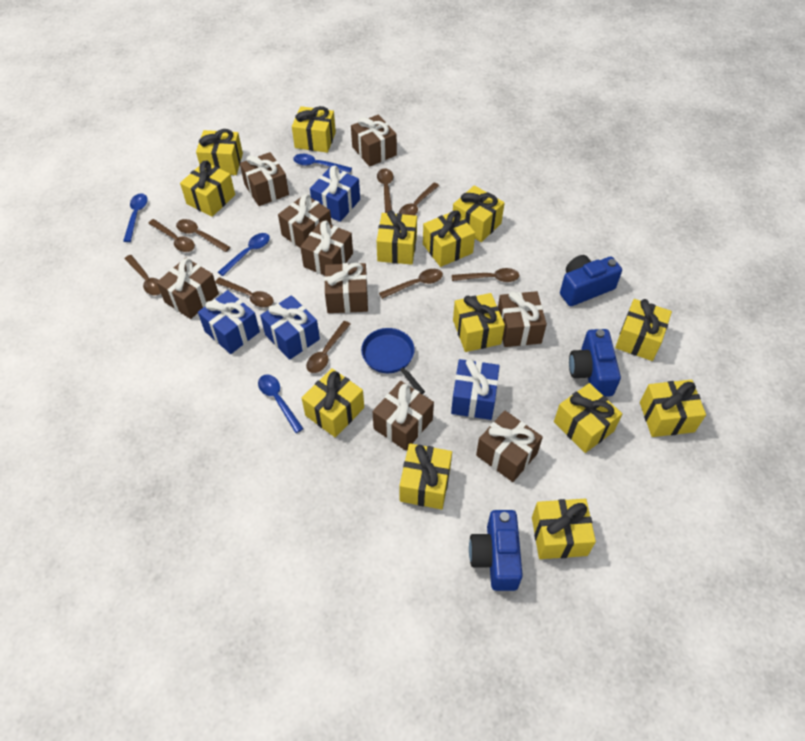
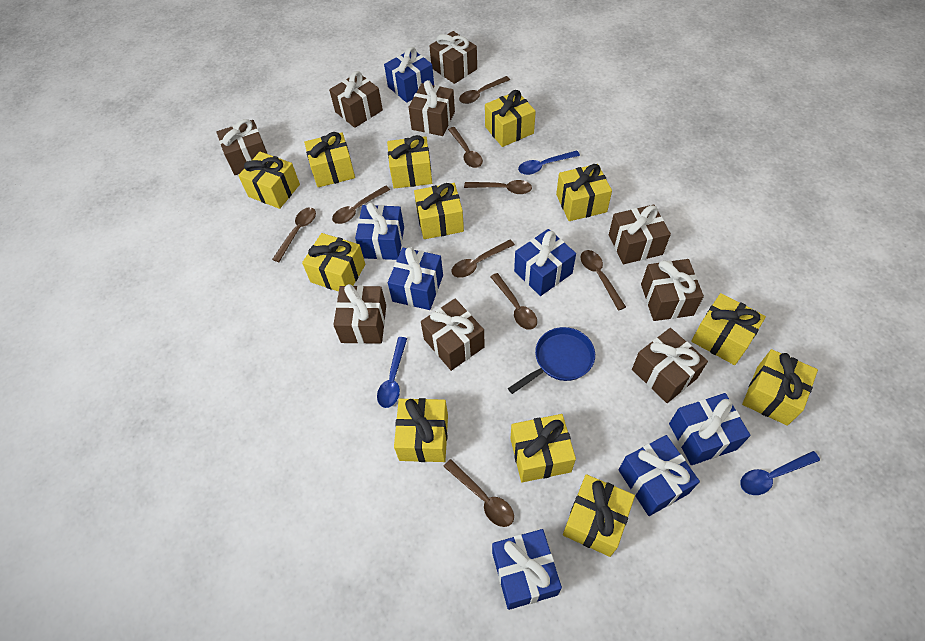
blue camera: [469,510,523,591] [560,255,622,306] [569,329,621,397] = 3 -> none = 0
blue gift: [198,290,260,354] [260,295,320,360] [310,165,360,222] [451,359,500,420] = 4 -> [355,202,404,260] [384,47,434,103] [388,247,443,310] [492,529,562,610] [514,229,576,296] [619,435,700,516] [669,393,751,465] = 7
blue spoon: [123,193,148,242] [218,233,270,276] [258,375,304,433] [293,154,352,173] = 4 -> [377,337,407,408] [518,150,580,175] [740,451,820,495] = 3
yellow gift: [180,161,235,217] [196,129,243,175] [292,106,336,153] [302,368,364,438] [377,210,417,265] [399,443,452,510] [423,210,475,267] [453,185,505,242] [453,293,505,352] [532,499,596,559] [554,383,622,453] [615,299,672,361] [640,380,706,437] = 13 -> [238,152,300,209] [302,233,365,292] [304,132,355,187] [387,135,432,189] [394,398,448,462] [414,183,464,239] [485,90,536,147] [511,414,576,483] [556,164,612,221] [563,474,635,557] [691,293,766,365] [742,349,818,426] = 12

